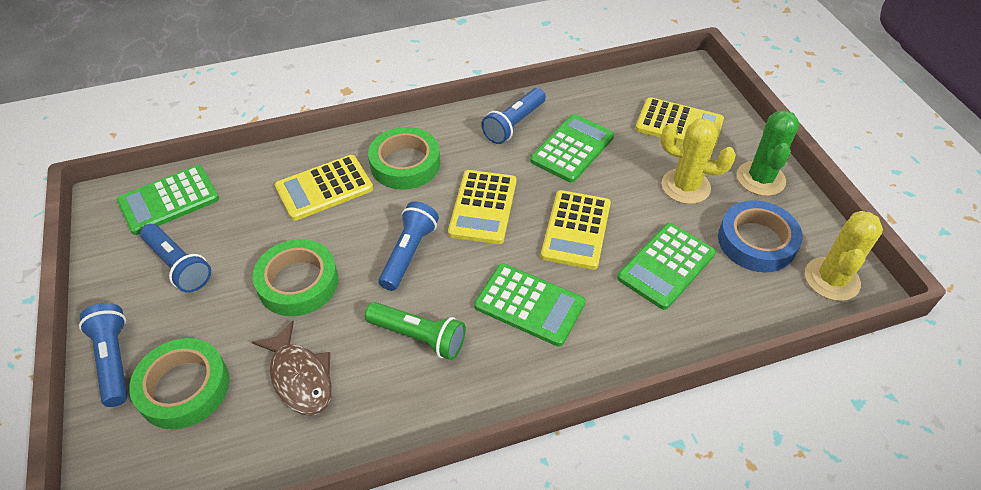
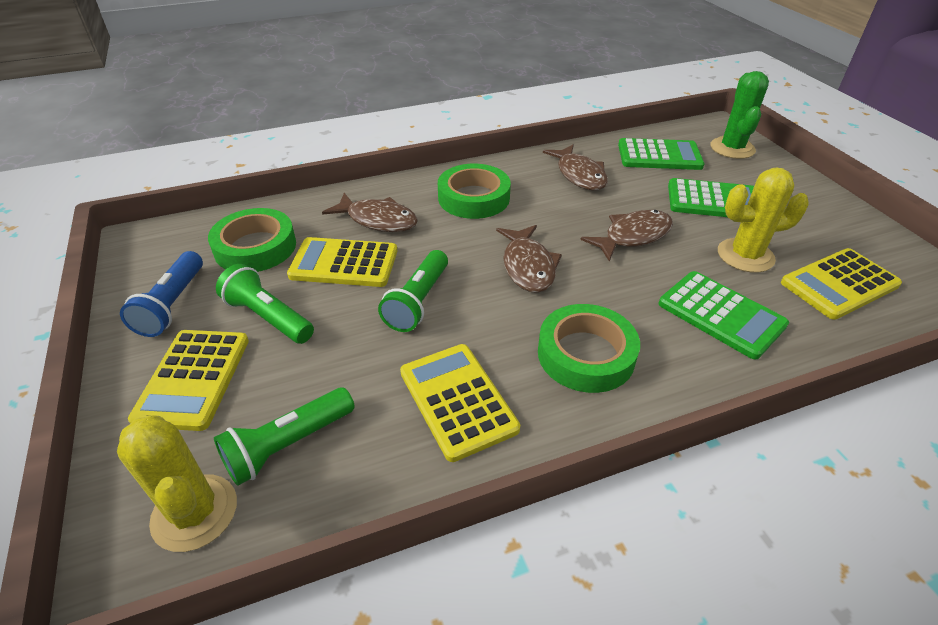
blue flashlight: [79,303,127,407] [140,224,211,293] [378,201,439,291] [481,88,546,144] = 4 -> [120,251,203,337] = 1
blue tape: [718,200,803,273] = 1 -> none = 0
brown fish: [252,321,332,416] = 1 -> [322,193,418,232] [496,225,562,293] [543,144,608,190] [581,210,673,262] = 4
green calculator: [117,165,219,235] [474,263,585,347] [530,114,614,183] [617,223,716,310] = 4 -> [618,138,704,170] [659,271,789,360] [668,178,754,217] = 3
green flashlight: [365,302,466,360] = 1 -> [214,388,355,486] [216,264,314,344] [378,250,448,332] = 3

